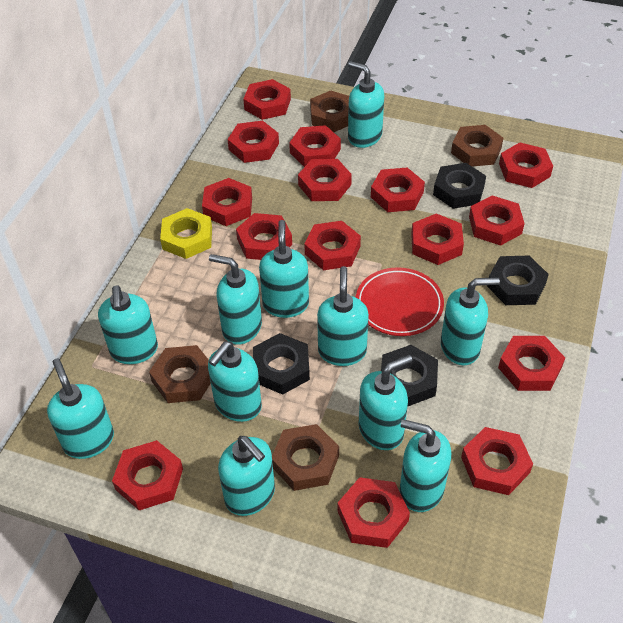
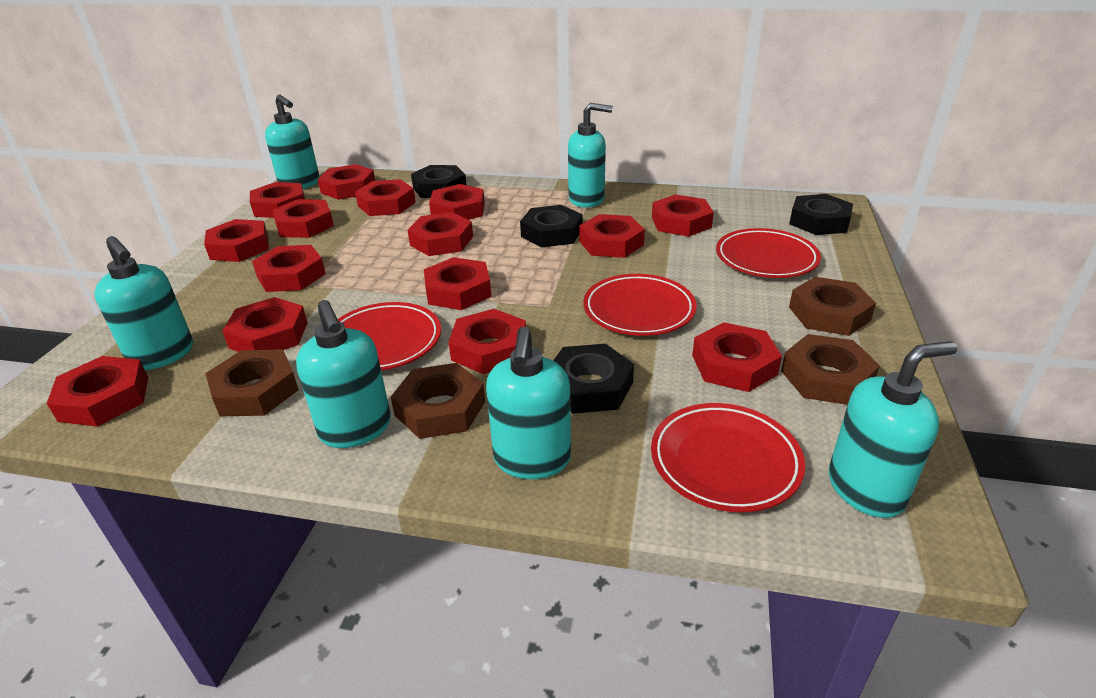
red plate: [356,267,444,336] = 1 -> [338,302,441,371] [583,274,697,336] [651,403,805,512] [716,228,821,278] = 4
turquoise soap dispenser: [47,358,114,459] [98,285,158,364] [208,341,262,422] [209,254,262,345] [218,436,275,516] [259,220,309,318] [317,266,369,366] [348,61,384,148] [359,355,412,450] [400,419,451,512] [441,277,500,365] = 11 -> [94,236,193,370] [265,94,320,189] [296,300,391,448] [486,327,571,479] [568,103,613,208] [829,341,957,518] = 6
yellow nut: [160,208,212,259] = 1 -> none = 0

